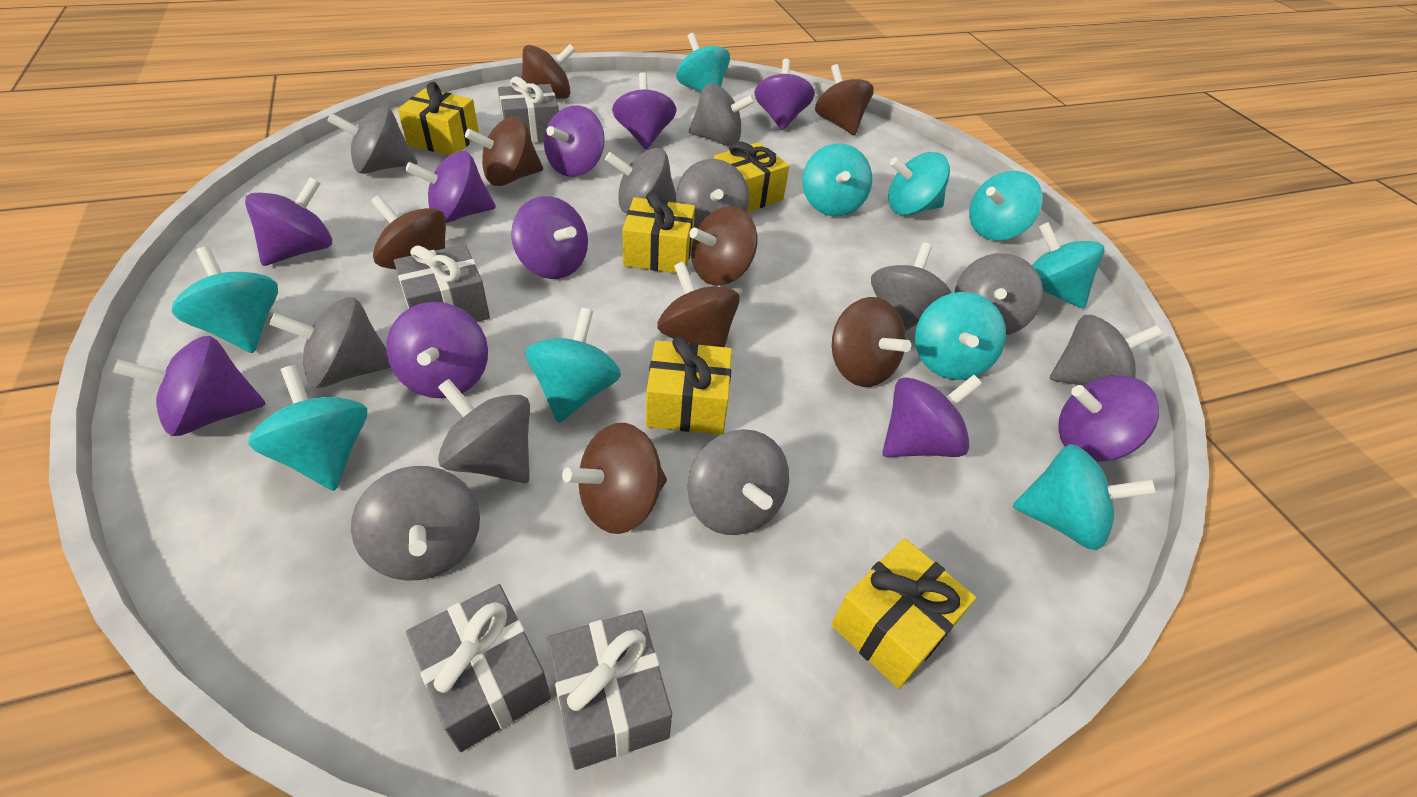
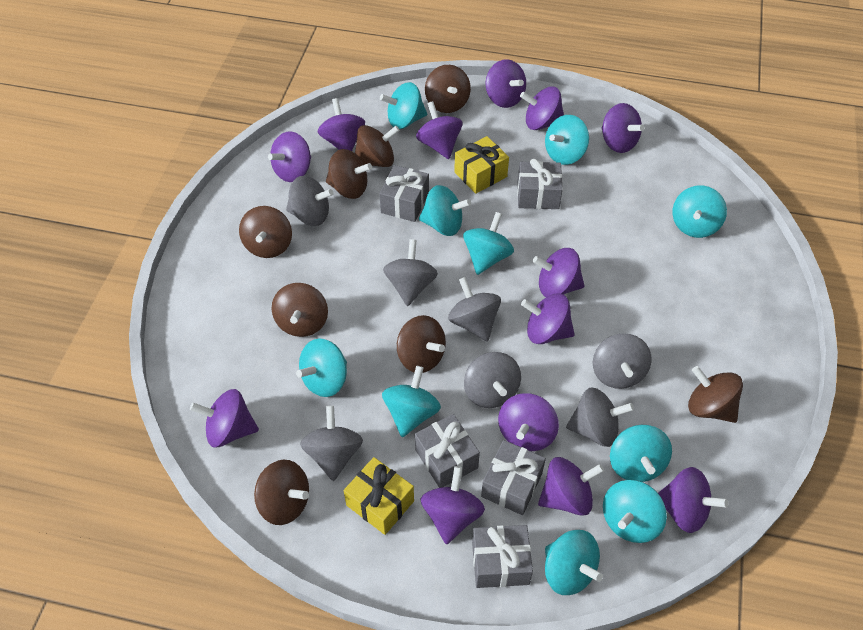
grey gift: [394,244,490,322] [406,584,551,752] [498,77,559,143] [548,610,672,770] = 4 -> [379,165,429,222] [415,414,480,488] [472,525,533,588] [481,440,546,515] [517,159,563,209] = 5
grey spinning top: [269,297,391,388] [327,107,418,174] [351,466,480,581] [438,379,530,483] [605,148,676,213] [676,159,749,229] [688,429,789,535] [689,83,755,146] [871,243,952,332] [955,253,1043,335] [1050,315,1162,386] = 11 -> [286,176,333,226] [300,405,363,481] [383,239,438,306] [448,277,501,342] [464,352,521,408] [566,387,634,447] [593,333,652,389] = 7
purple spinning top: [112,336,266,436] [245,177,332,266] [386,302,488,398] [405,151,496,223] [511,196,588,279] [544,105,605,177] [612,72,676,149] [755,59,815,130] [882,375,982,457] [1058,375,1159,462] = 10 -> [190,389,259,447] [268,131,311,182] [318,98,365,151] [416,101,463,159] [421,466,485,545] [486,59,526,108] [498,393,559,451] [520,86,564,130] [521,293,575,344] [533,248,585,297] [538,457,604,516] [601,103,645,153] [658,467,729,533] = 13
yellow gift: [398,82,479,155] [622,191,695,273] [646,336,732,435] [714,141,789,213] [831,538,976,689] = 5 -> [344,457,414,535] [454,136,509,194] = 2

